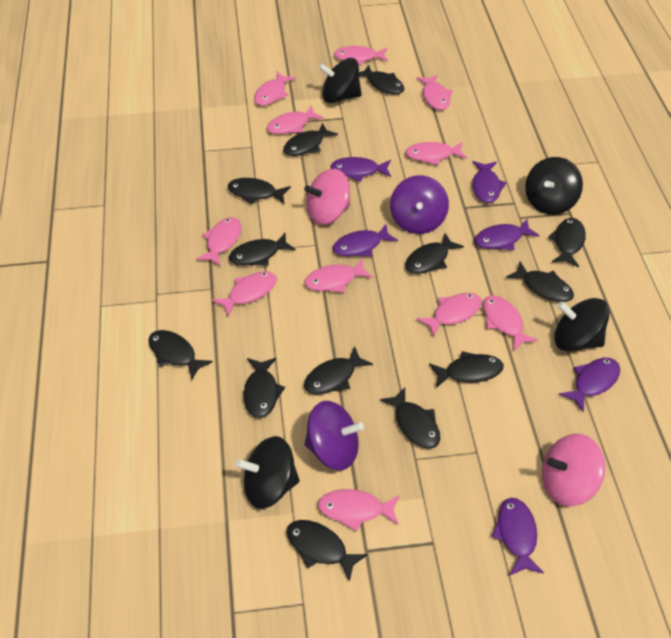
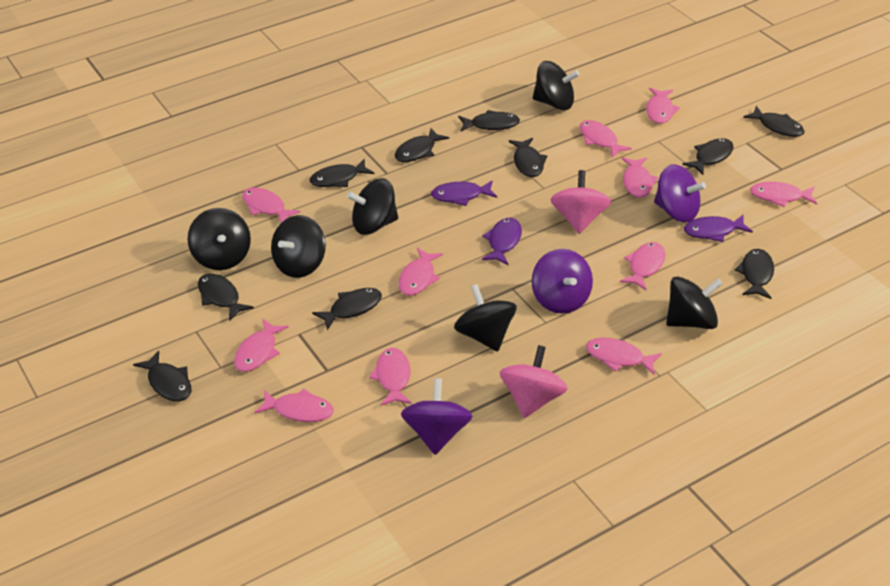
black fish: [148,330,213,379] [228,178,291,204] [229,233,296,266] [244,358,285,418] [283,123,338,156] [287,520,368,582] [304,346,373,395] [359,65,404,94] [380,387,440,449] [405,233,464,274] [429,351,504,388] [506,262,574,302] [548,218,586,267] = 13 -> [133,351,191,401] [198,274,254,321] [310,159,374,187] [312,288,382,330] [395,128,449,162] [458,110,520,132] [509,138,548,177] [682,138,734,175] [735,249,774,299] [743,106,805,137] = 10
black spinning top: [235,436,300,509] [318,58,362,103] [525,157,583,215] [554,298,610,352] = 4 -> [188,208,251,270] [271,215,326,278] [347,178,398,235] [454,284,517,352] [533,61,580,110] [666,277,723,329] = 6
purple fish: [330,157,391,182] [333,224,398,256] [472,161,507,203] [474,219,540,250] [492,498,544,575] [559,358,620,412] = 6 -> [431,180,497,206] [482,218,522,265] [684,215,753,242] = 3
purple spinning top: [305,401,364,471] [390,175,449,234] = 2 -> [401,378,473,455] [531,249,593,314] [654,164,706,222] = 3

